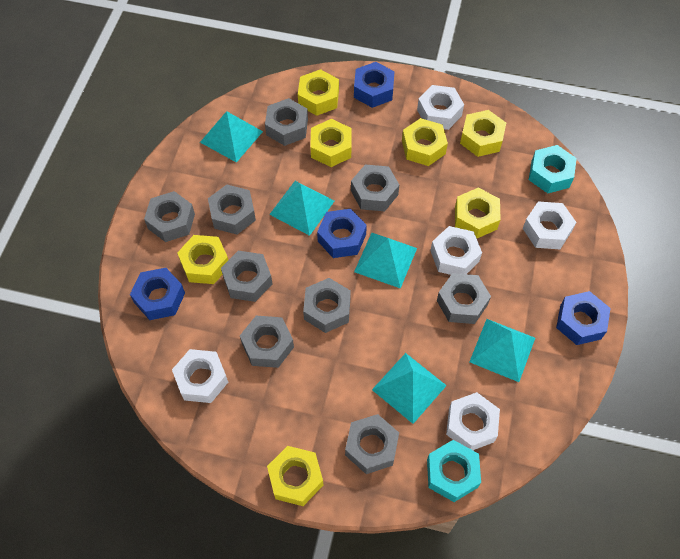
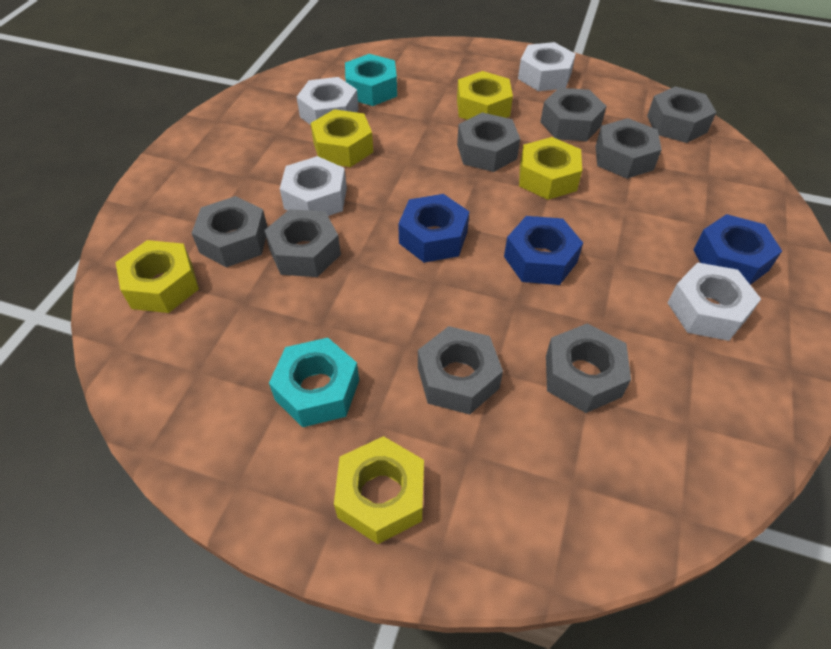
blue nut: [130,268,185,320] [317,209,367,258] [354,62,395,108] [556,291,611,345] = 4 -> [398,194,469,263] [504,216,583,285] [693,214,782,285] = 3
grey nut: [144,191,195,242] [208,185,256,235] [221,251,272,302] [240,316,294,368] [265,98,308,146] [303,278,351,333] [345,414,399,474] [351,165,399,211] [437,273,491,324] = 9 -> [192,196,268,267] [264,209,341,277] [418,326,503,415] [457,112,520,172] [540,88,607,141] [546,324,631,413] [595,118,662,179] [647,86,716,143] = 8
turquoise pyramid: [200,111,263,163] [269,181,334,236] [354,233,417,289] [372,353,447,424] [469,319,535,382] = 5 -> none = 0
white nut: [172,349,228,403] [417,85,464,130] [430,226,482,275] [446,392,500,450] [523,201,576,249] = 5 -> [280,156,347,216] [297,77,359,125] [518,42,576,91] [668,262,761,341] = 4
yellow nut: [177,235,228,284] [267,446,323,506] [298,69,339,116] [310,119,351,167] [402,118,448,166] [455,187,501,238] [460,110,506,157] = 7 -> [116,240,199,313] [311,109,373,167] [334,436,424,544] [457,71,513,120] [519,137,582,200] = 5

